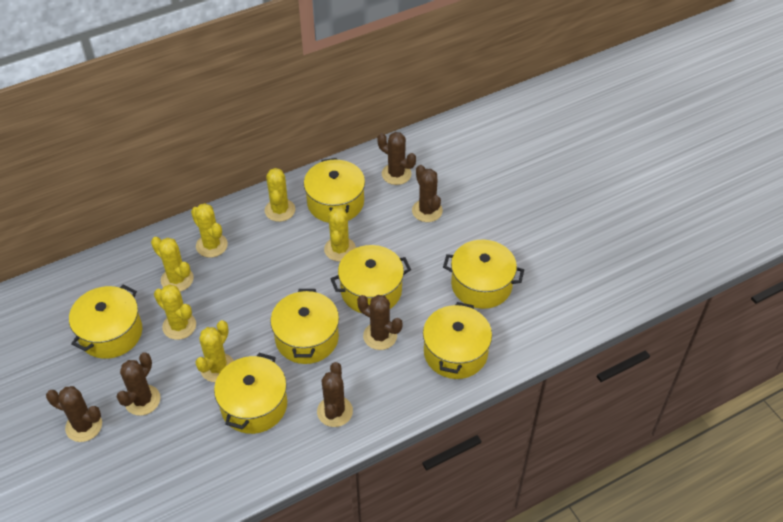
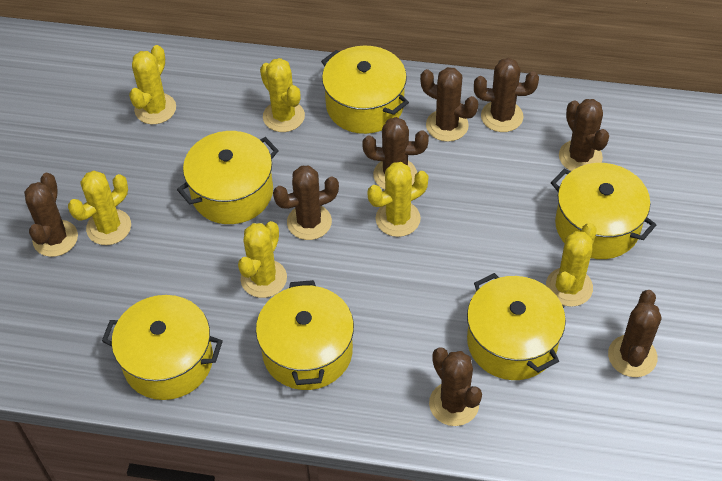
brown cactus: [46,386,102,442] [116,352,160,416] [317,362,353,427] [357,295,403,350] [377,132,416,185] [412,165,443,222] = 6 -> [24,173,78,257] [273,166,339,240] [362,117,429,190] [420,67,478,142] [429,348,482,426] [474,58,539,132] [559,99,609,171] [608,290,661,377] = 8
yellow pot: [69,285,142,359] [214,353,287,434] [271,289,339,364] [304,158,365,223] [331,245,411,314] [423,302,492,379] [443,240,524,309] = 7 -> [102,295,223,400] [177,131,279,224] [256,280,354,390] [321,46,409,134] [467,273,566,380] [551,163,656,259] = 6

